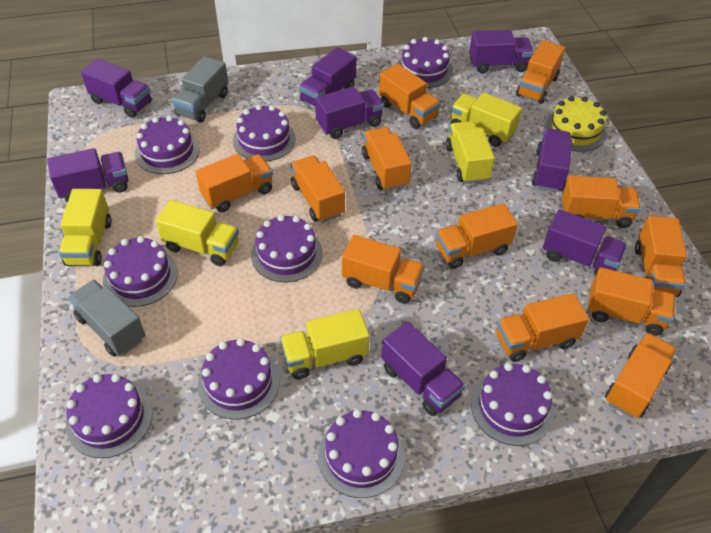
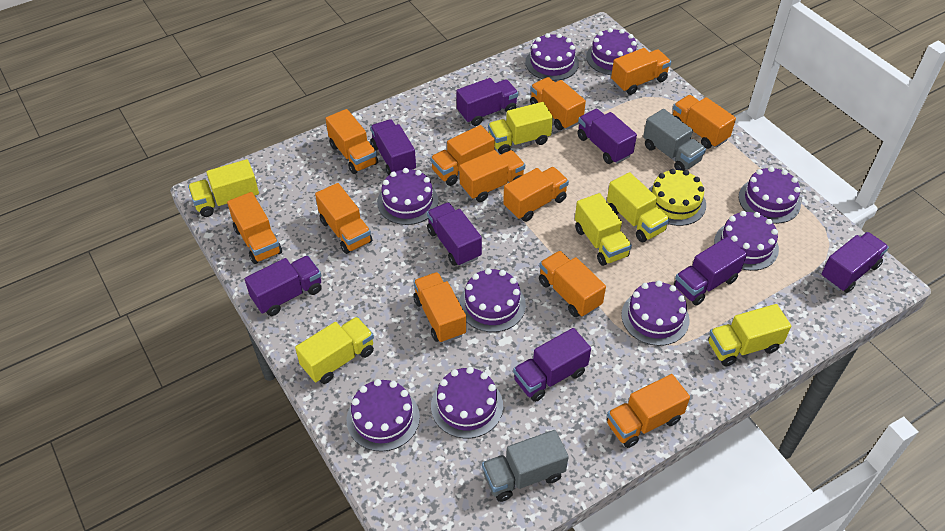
yellow truck: [59,189,112,266] [156,200,239,266] [280,309,370,379] [446,121,495,184] [451,92,522,147] = 5 -> [188,159,259,217] [295,317,374,384] [488,102,553,154] [575,193,632,266] [607,172,670,242] [708,304,791,366] = 6

